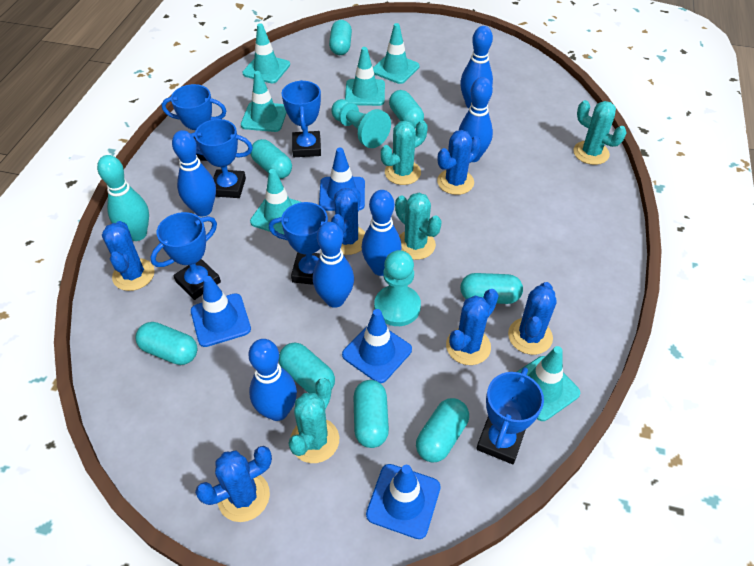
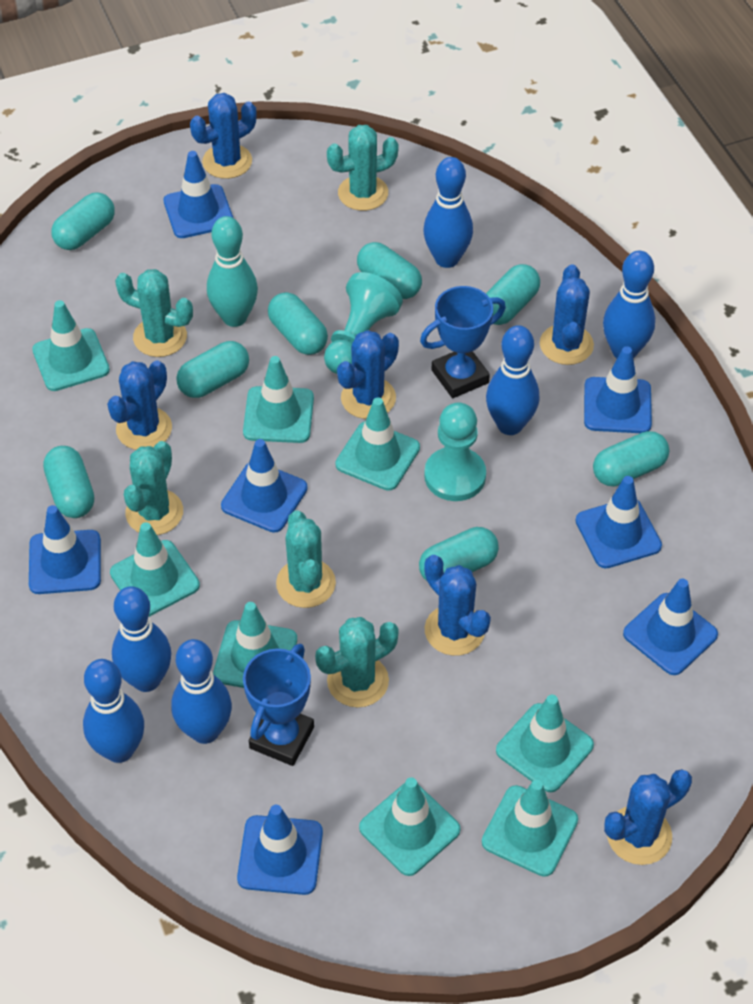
blue traffic cone: [191,276,251,347] [319,148,365,211] [342,309,412,383] [366,464,441,539] = 4 -> [29,505,101,594] [164,151,233,238] [221,439,308,533] [237,805,323,895] [575,476,662,569] [584,346,652,433] [623,579,718,675] = 7
blue trophy: [150,212,221,300] [162,84,226,161] [191,119,253,198] [269,202,344,285] [282,80,321,157] [476,367,544,464] = 6 -> [243,643,314,766] [420,286,506,398] = 2
turquoise cactus: [289,378,339,463] [381,120,428,185] [395,193,442,260] [573,100,626,165] = 4 -> [115,269,193,357] [124,441,183,535] [276,510,336,608] [315,617,399,707] [327,125,399,211] = 5
turquoise traffic cone: [241,71,287,132] [243,23,290,83] [250,169,301,235] [345,47,385,106] [373,23,420,84] [517,346,580,421] = 6 -> [32,300,110,391] [110,522,200,617] [213,602,297,688] [243,356,314,443] [335,398,420,491] [359,777,461,876] [482,780,578,877] [496,695,594,792] = 8

